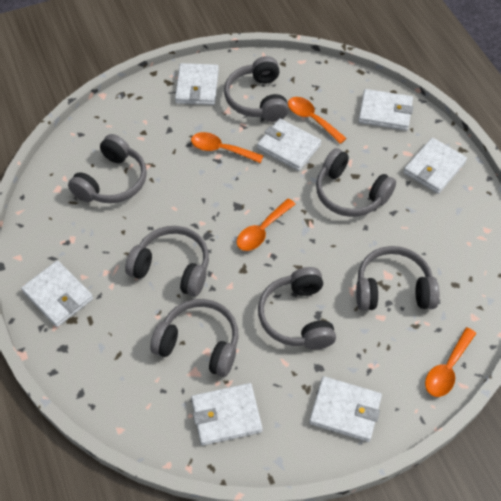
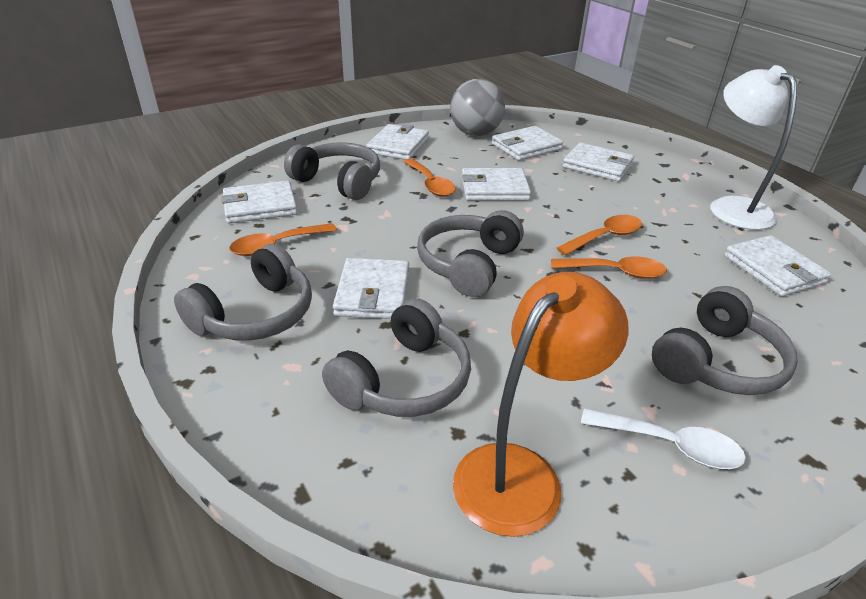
grey ball: none = 0 -> [450,79,505,136] = 1
grey headphones: [68,134,147,203] [125,226,209,297] [150,299,239,377] [224,56,289,122] [258,267,336,350] [316,148,396,217] [356,246,439,311] = 7 -> [174,244,312,341] [284,142,380,200] [322,298,471,417] [417,210,524,297] [652,286,798,395] = 5
orange lamp: none = 0 -> [453,272,628,537] = 1
white lamp: none = 0 -> [710,65,797,230] = 1
white spoon: none = 0 -> [581,409,746,469] = 1

